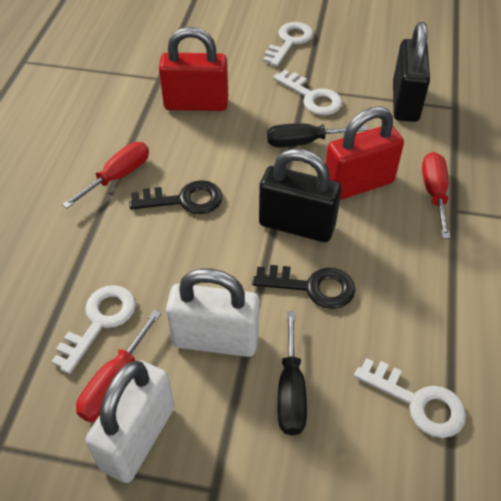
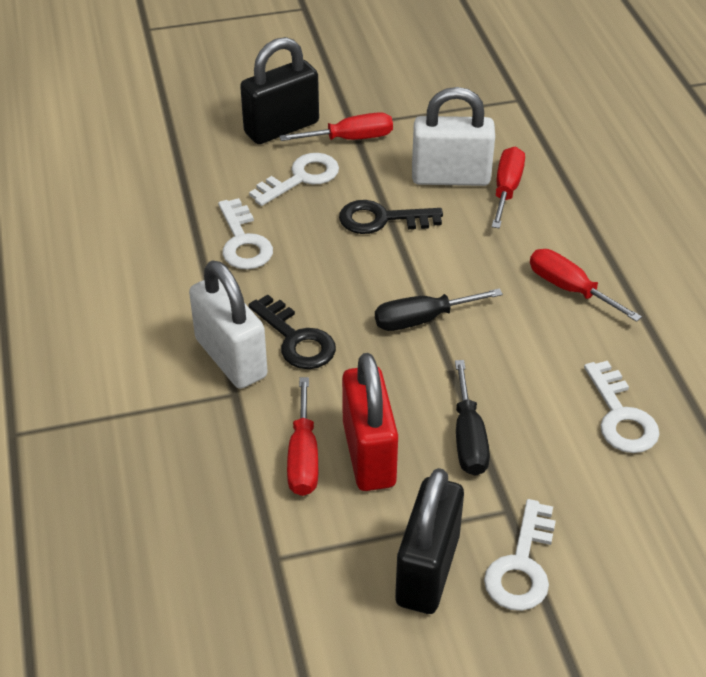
red padlock: [159,27,228,111] [325,106,404,200] = 2 -> [342,353,398,491] = 1
red screwdriver: [62,142,149,208] [76,310,161,422] [422,152,450,239] = 3 -> [279,112,393,141] [287,377,318,496] [492,147,525,229] [530,249,642,322] = 4

